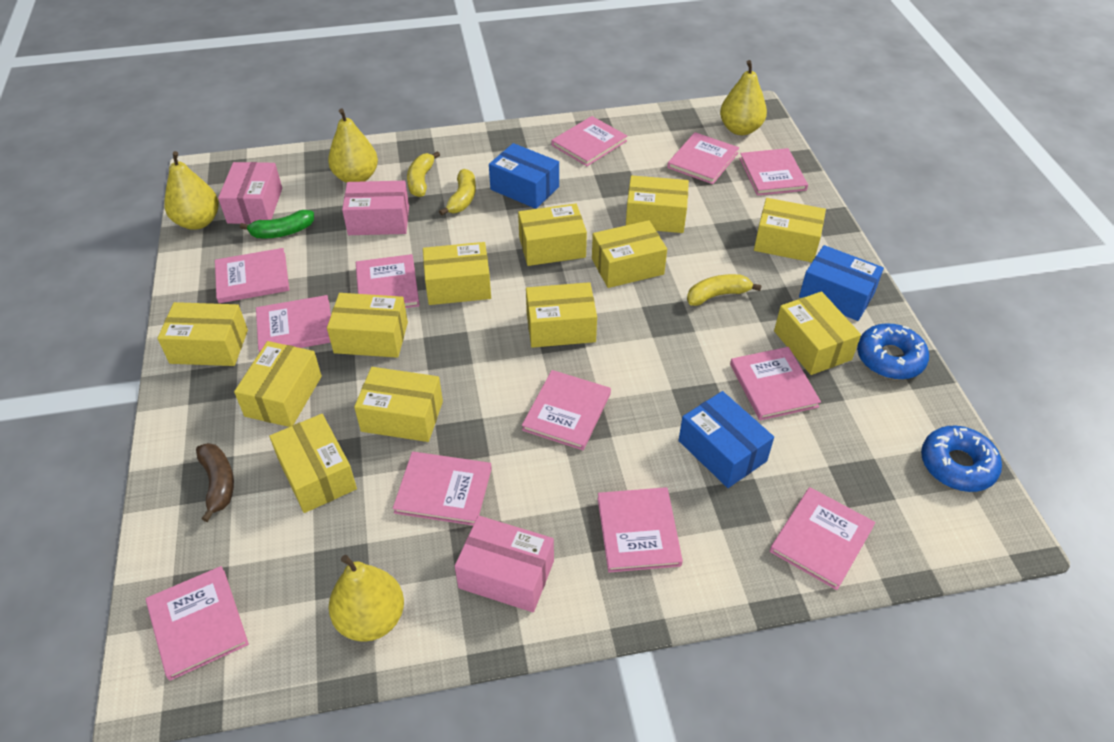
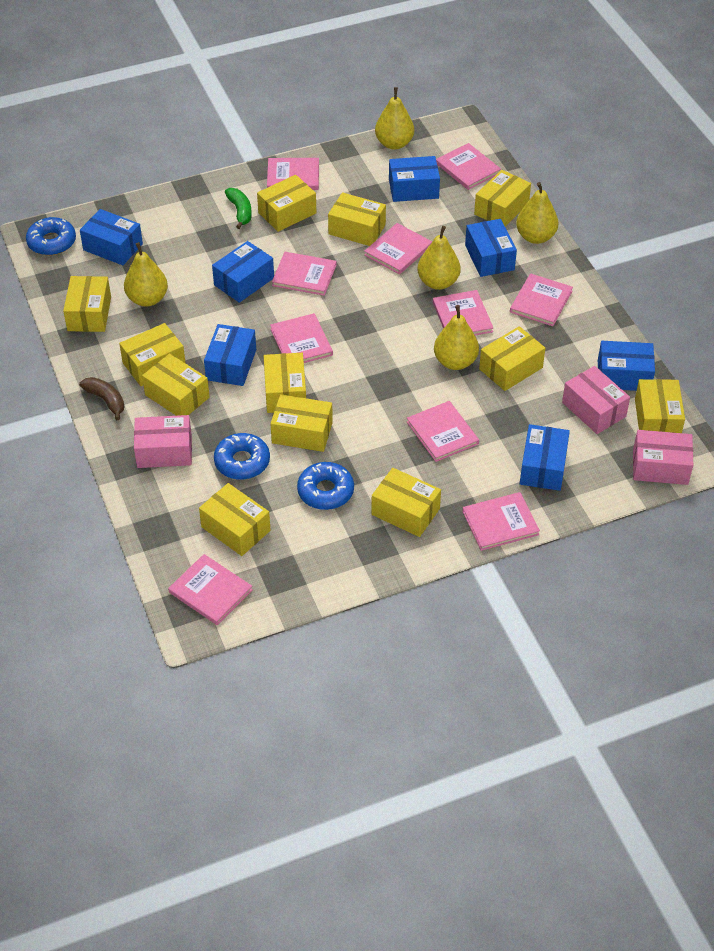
blue box: [489,143,559,209] [678,391,774,488] [799,245,884,321] = 3 -> [80,209,143,265] [204,324,256,386] [212,241,274,303] [389,156,440,202] [465,219,517,277] [520,424,570,491] [598,341,655,391] = 7
blue donut: [857,323,929,380] [921,426,1002,492] = 2 -> [26,217,76,256] [214,433,270,480] [297,462,354,510] = 3
pink book: [146,566,249,681] [215,248,289,303] [256,295,331,353] [356,254,420,308] [393,452,492,526] [522,370,611,450] [552,116,627,166] [598,487,683,573] [667,132,739,184] [730,347,821,420] [739,148,808,196] [770,487,875,590] = 12 -> [168,554,253,625] [267,158,319,190] [270,313,333,363] [272,252,336,296] [364,223,432,274] [407,401,479,462] [433,290,493,336] [436,143,501,190] [462,492,540,551] [510,273,573,326] = 10
yellow banana: [407,151,440,197] [439,169,476,215] [687,274,762,306] = 3 -> none = 0
yellow pear: [164,151,219,230] [328,108,378,183] [328,555,404,642] [720,60,767,135] = 4 -> [124,242,168,307] [375,87,414,150] [418,226,461,290] [434,305,479,370] [516,182,558,244] = 5

